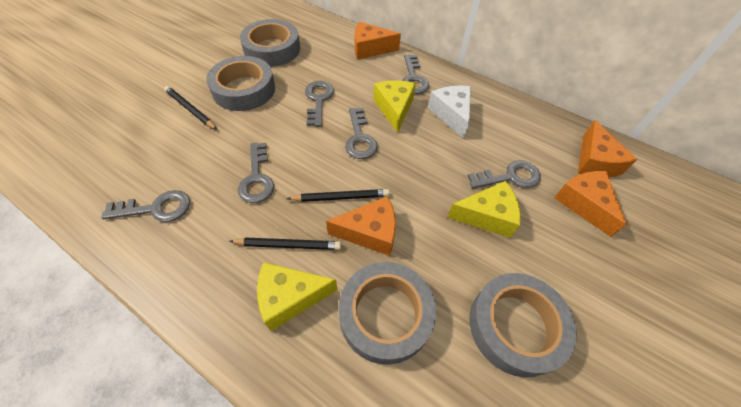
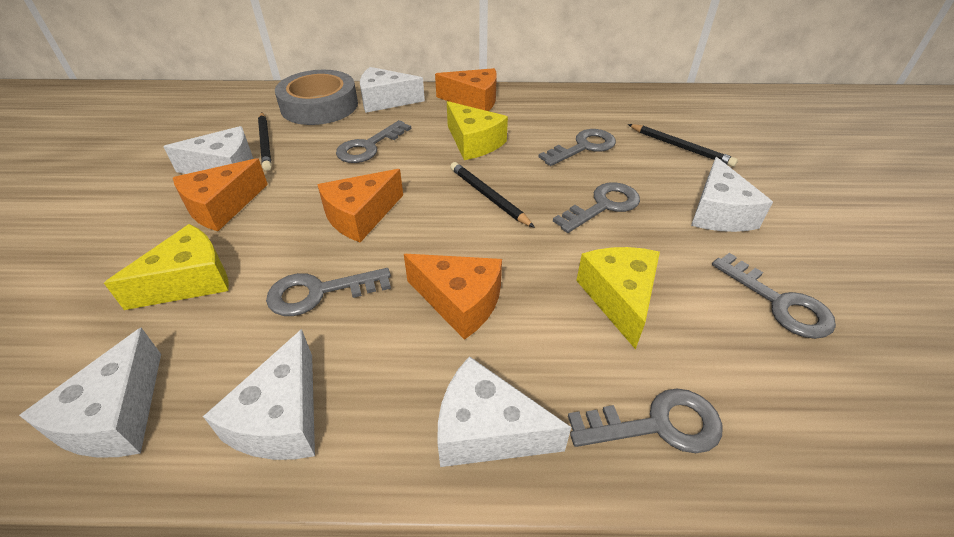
grey tape: [206,56,275,111] [240,19,300,67] [338,262,436,365] [470,273,577,378] = 4 -> [275,70,358,125] = 1
white cheese: [428,86,471,138] = 1 -> [19,328,161,458] [163,126,253,174] [203,329,315,460] [360,67,425,113] [438,356,571,467] [691,157,773,232] = 6

